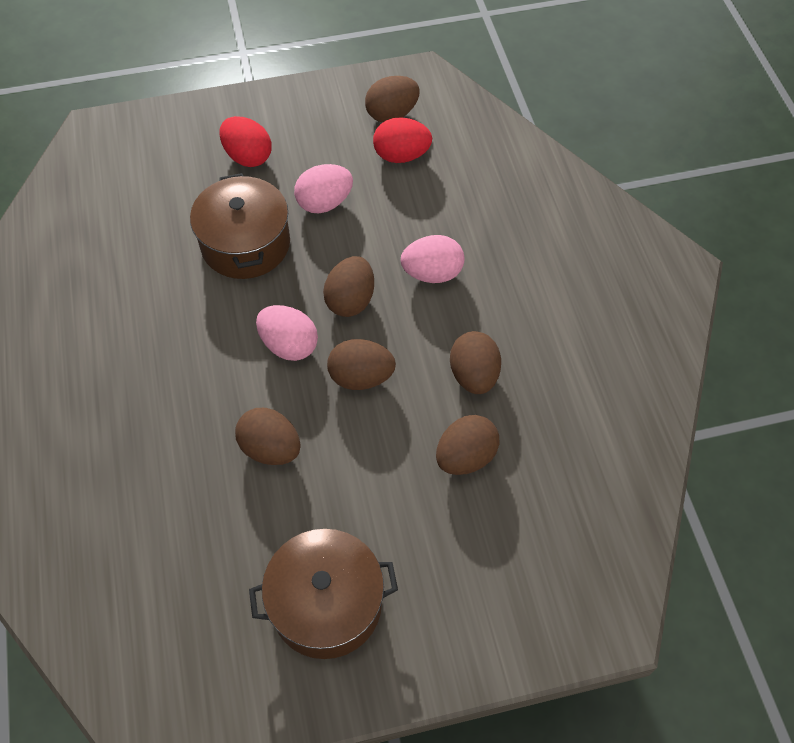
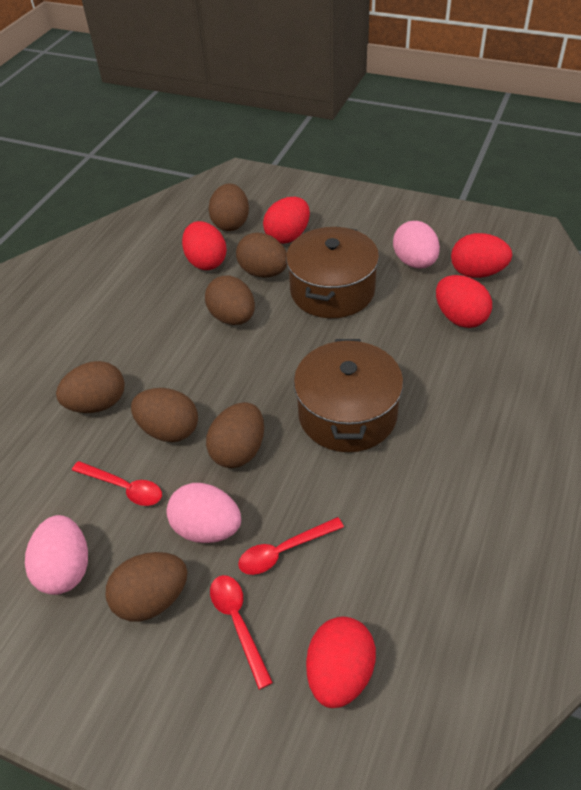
brown egg: [235,408,301,465] [323,256,374,317] [327,339,396,390] [365,76,420,122] [436,415,500,475] [450,331,501,394] = 6 -> [56,361,125,413] [106,552,187,622] [131,388,198,442] [205,276,255,325] [206,402,264,468] [208,183,249,231] [236,233,287,278] = 7
red egg: [219,116,272,167] [373,117,432,163] = 2 -> [182,221,227,270] [263,197,310,244] [306,616,376,708] [436,275,492,328] [451,233,512,278] = 5
red spoon: none = 0 -> [72,461,162,506] [210,575,273,689] [238,517,344,575] = 3

